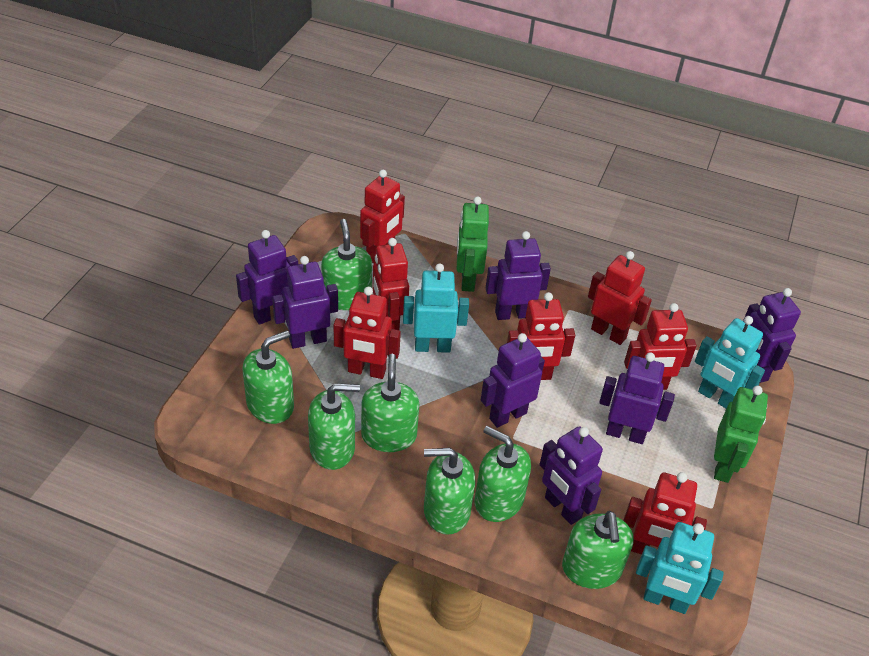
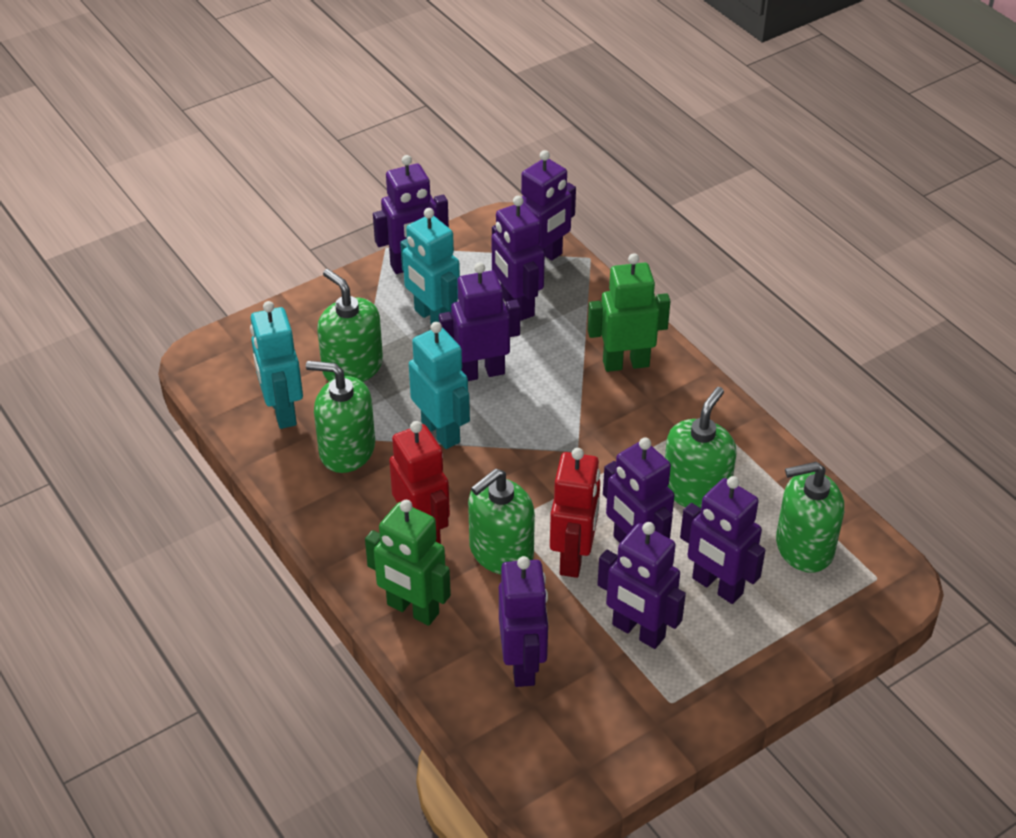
green soap dispenser: [242,330,294,424] [308,383,360,470] [321,219,372,310] [361,354,419,452] [424,448,475,535] [474,426,531,522] [562,511,634,589] = 7 -> [306,361,375,473] [317,269,383,382] [468,469,535,574] [665,387,736,508] [776,462,844,573] = 5
purple robot: [236,230,298,325] [272,256,338,349] [481,333,545,428] [486,231,551,320] [540,426,603,525] [599,353,675,444] [743,288,801,383] = 7 -> [373,155,449,274] [439,262,520,381] [492,196,545,320] [499,556,548,687] [521,150,576,265] [597,522,686,649] [603,438,675,543] [680,476,765,604] = 8
red robot: [333,287,401,379] [360,170,405,263] [373,238,409,330] [507,292,575,380] [588,251,652,345] [623,472,707,555] [624,303,697,390] = 7 -> [389,421,450,544] [550,448,600,578] = 2

